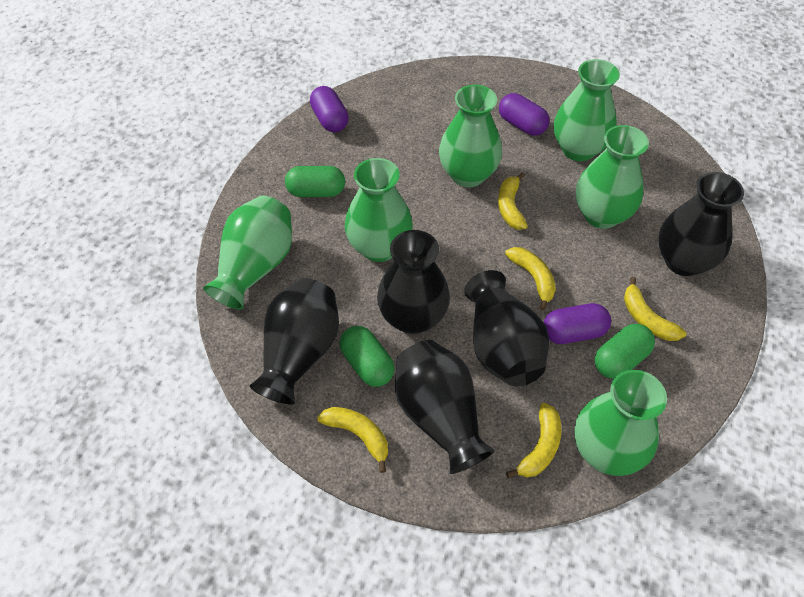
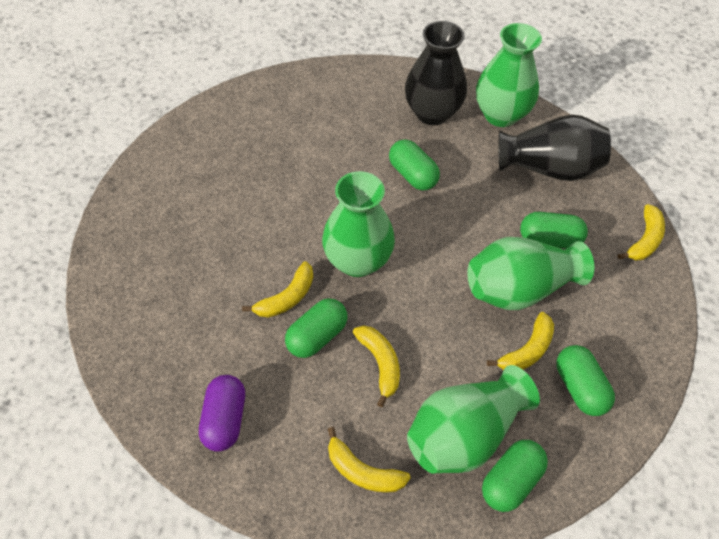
black vase: [250,278,339,404] [377,230,450,334] [395,340,495,474] [464,270,549,387] [658,172,744,276] = 5 -> [405,21,467,125] [499,114,611,181] = 2
green capsule: [285,166,345,197] [340,326,395,387] [595,324,655,379] = 3 -> [285,298,347,358] [389,139,440,191] [482,440,548,512] [520,212,588,249] [556,345,615,416] = 5
green vase: [203,196,292,309] [345,158,413,262] [439,85,502,187] [554,59,620,161] [575,370,667,476] [576,125,649,229] = 6 -> [322,171,395,277] [407,365,540,473] [467,237,594,310] [476,23,542,127] = 4
purple capsule: [310,86,349,132] [499,93,550,136] [544,303,611,344] = 3 -> [199,375,245,452] = 1

